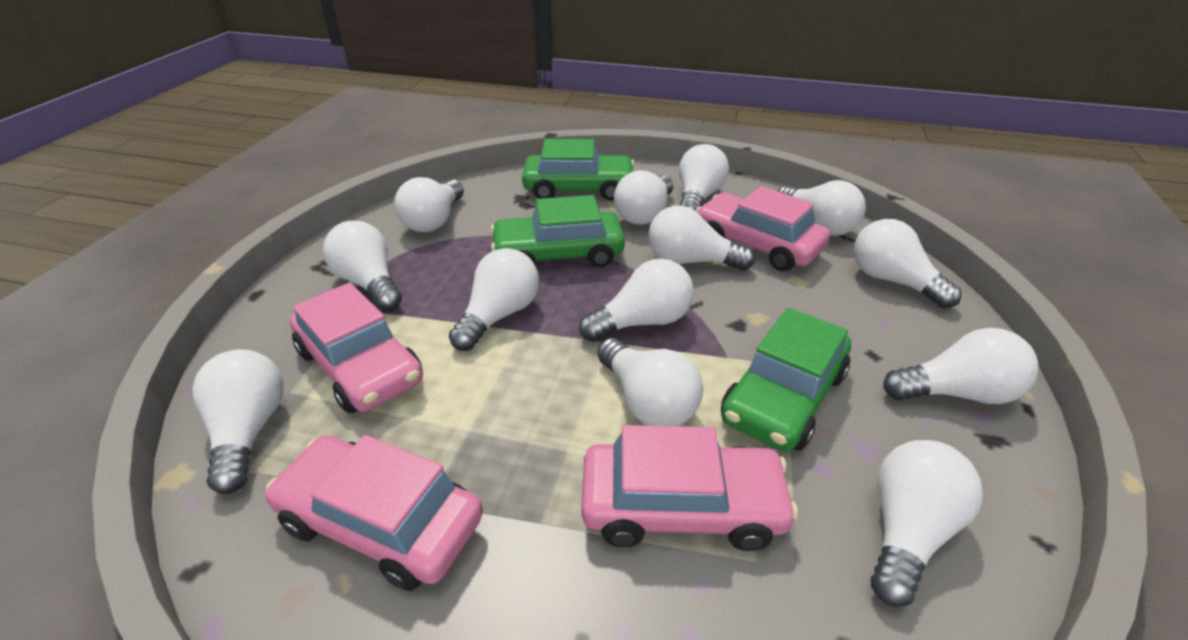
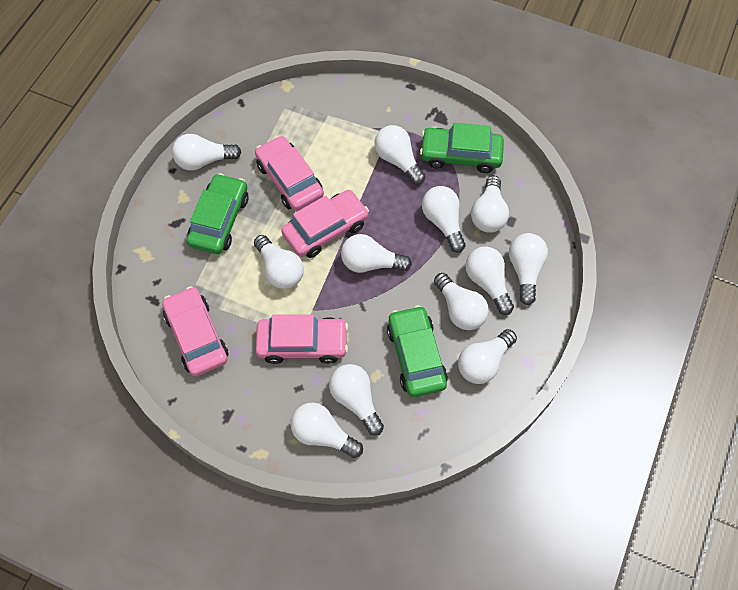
white light bulb: [192,349,284,494] [323,221,402,311] [394,177,464,232] [449,248,539,351] [579,259,694,342] [597,338,703,426] [614,170,673,225] [648,206,755,270] [679,144,729,211] [778,180,866,236] [854,219,962,308] [871,440,983,607] [883,328,1039,404] = 13 -> [172,134,241,171] [254,235,304,289] [291,402,363,458] [329,364,384,436] [341,234,412,273] [374,125,425,184] [422,186,466,253] [434,273,489,330] [458,329,517,384] [466,247,514,315] [471,176,509,233] [509,233,548,305] = 12

